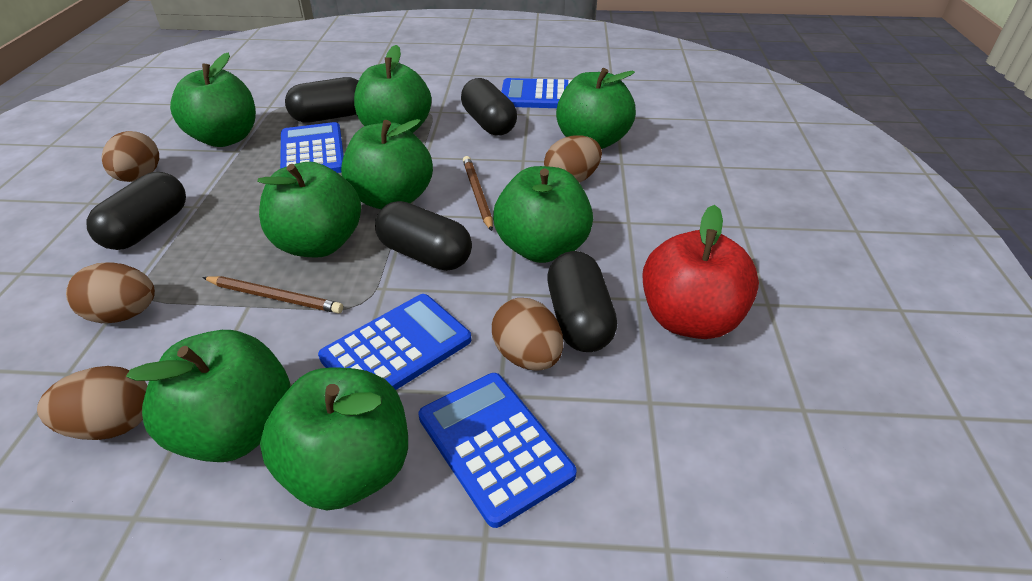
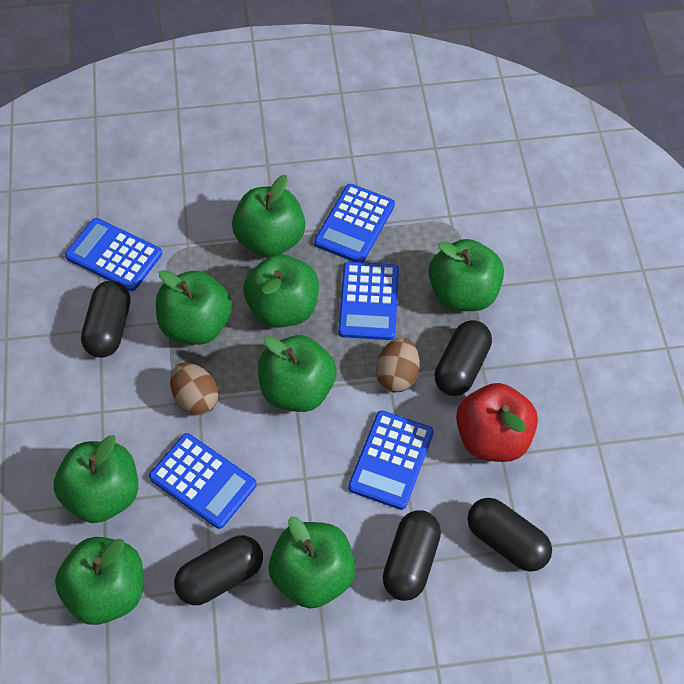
blue calculator: [280,122,344,173] [318,294,471,390] [419,373,577,528] [501,78,572,108] = 4 -> [65,218,162,291] [149,433,257,529] [314,184,395,262] [338,262,399,340] [348,410,434,510] = 5
brown egg: [37,366,148,440] [66,263,155,323] [102,131,159,182] [492,298,563,371] [544,136,602,183] = 5 -> [170,362,219,415] [376,337,420,392] = 2
brown pencil: [202,276,343,313] [463,156,493,231] = 2 -> none = 0

